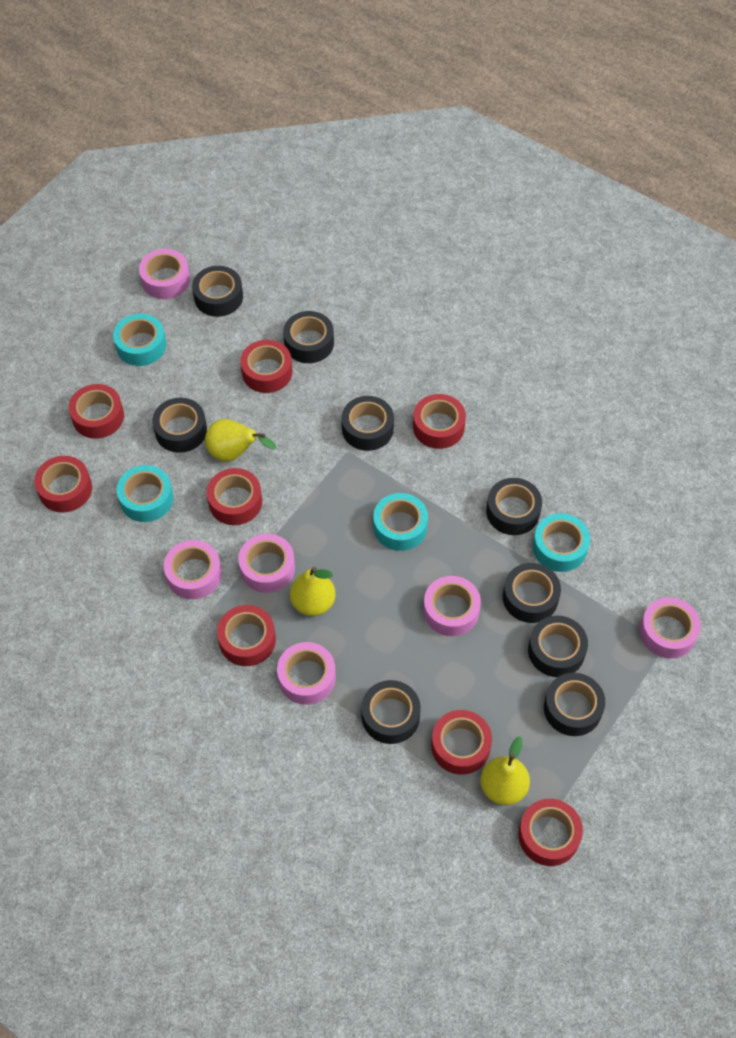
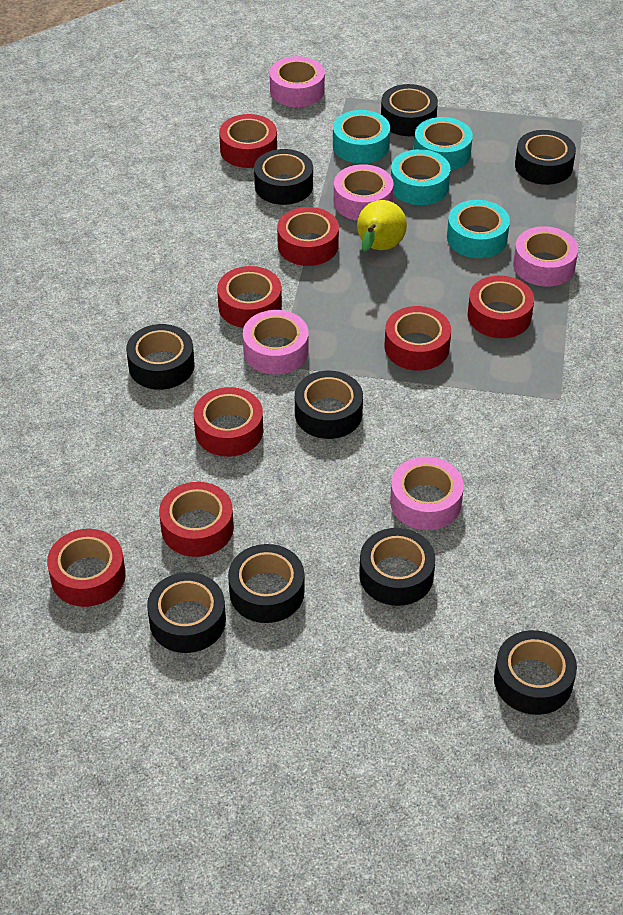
pink tape: [139,249,190,299] [164,540,222,599] [238,534,295,593] [277,642,336,705] [423,576,481,636] [639,597,701,659] = 6 -> [243,310,309,375] [270,56,325,107] [334,164,393,220] [390,457,464,530] [513,226,578,286] = 5
yellow pear: [205,419,276,462] [290,567,336,616] [480,736,530,805] = 3 -> [357,200,407,251] = 1

